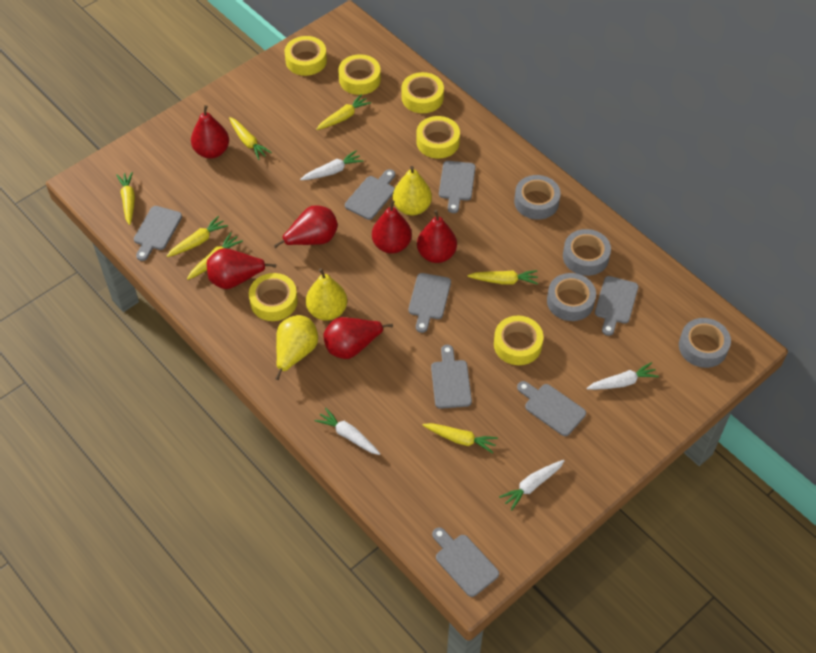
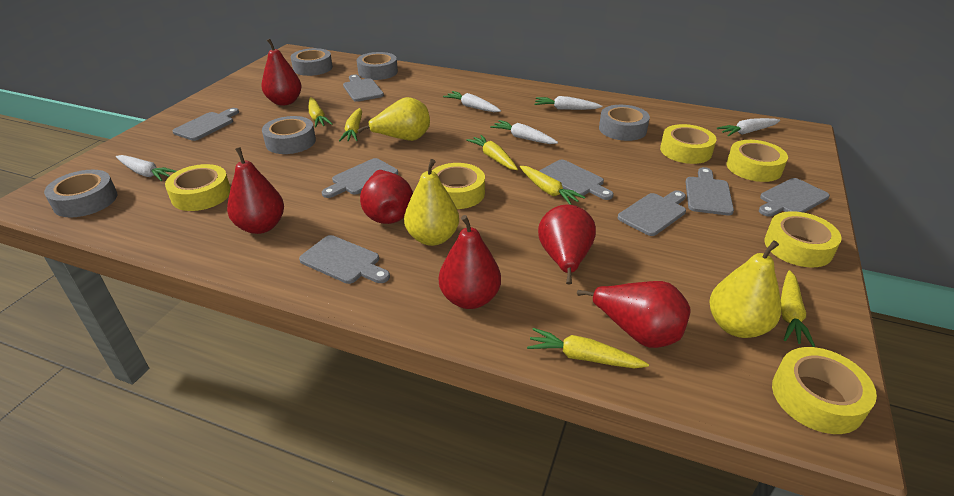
grey tape: [514,175,561,220] [547,273,596,321] [563,229,611,276] [679,318,731,368] = 4 -> [44,170,117,217] [262,116,316,154] [291,48,333,76] [357,52,398,80] [599,105,650,141] = 5
white carrot: [300,151,363,180] [314,408,380,455] [499,460,565,511] [586,362,659,390] = 4 -> [116,155,177,181] [443,91,501,112] [490,120,558,144] [535,96,602,110] [717,118,780,136] = 5
yellow carrot: [116,172,135,225] [167,216,228,257] [187,232,243,280] [229,117,272,160] [316,94,371,130] [422,423,498,453] [467,270,538,285] = 7 -> [309,98,332,128] [339,108,362,141] [466,135,518,170] [520,166,585,205] [527,328,649,368] [781,270,815,347] = 6

